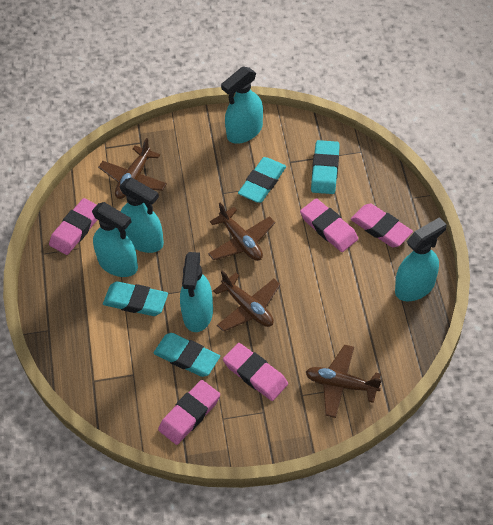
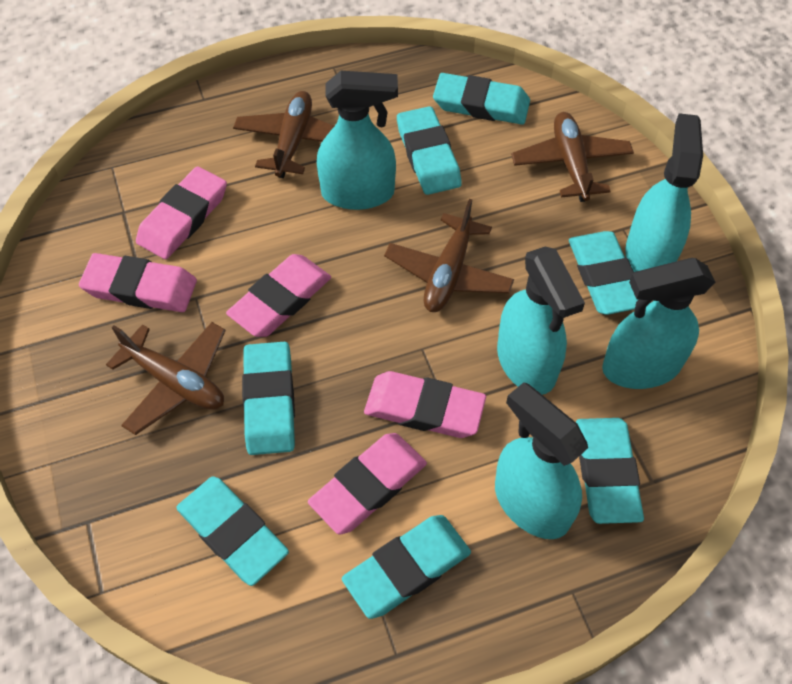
turquoise eraser: [103,281,168,316] [154,333,220,377] [238,157,286,203] [311,140,340,194] = 4 -> [176,476,289,586] [242,342,295,455] [342,515,471,619] [397,106,462,195] [433,73,530,125] [569,231,639,315] [576,418,644,524] = 7

